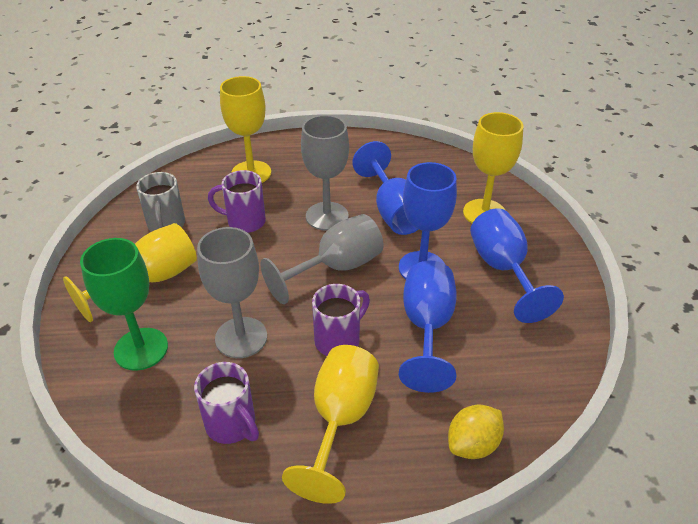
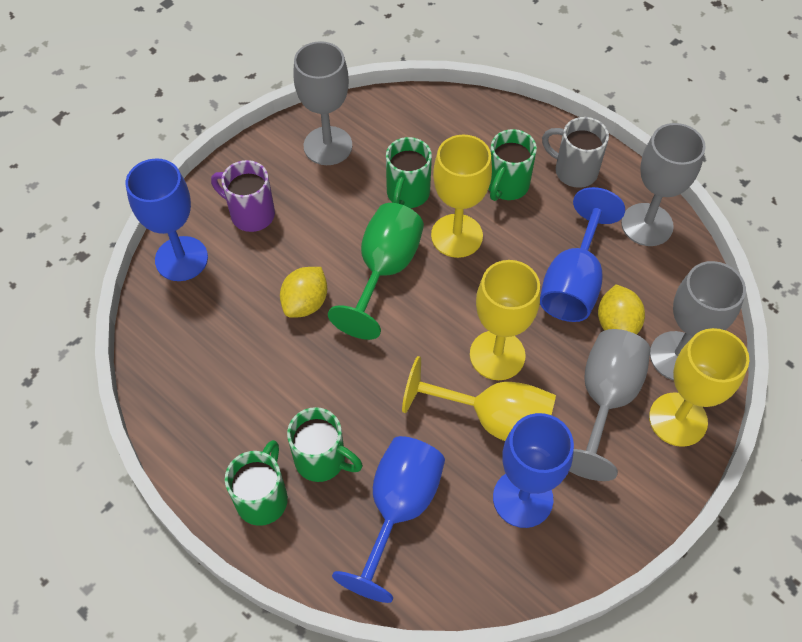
green mug: none = 0 -> [225,440,288,526] [287,407,363,482] [386,137,432,208] [488,129,537,201] = 4
grey goblet: [197,227,267,358] [260,214,384,304] [301,115,349,231] = 3 -> [294,41,352,165] [569,329,650,481] [621,123,706,246] [650,261,746,381] = 4
purple mug: [194,362,259,444] [208,170,266,233] [312,284,370,356] = 3 -> [211,160,275,232] = 1
yellow lemon: [448,404,504,459] = 1 -> [280,267,327,318] [598,284,645,334] = 2

